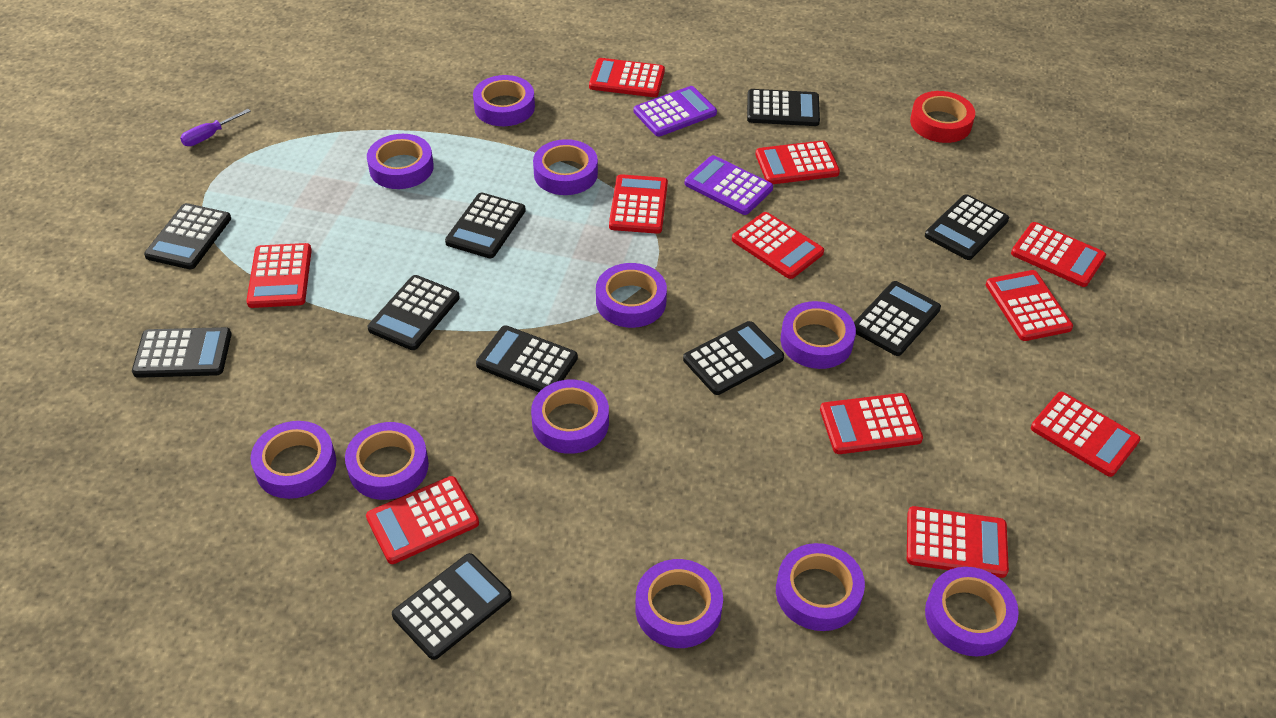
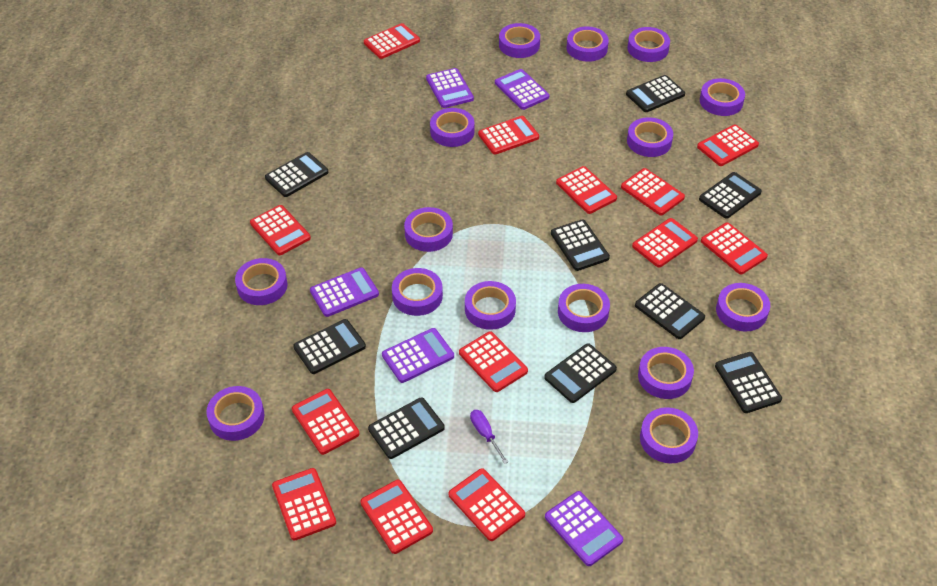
black calculator: [132,327,232,378] [144,203,231,269] [368,275,460,350] [392,553,512,660] [445,192,526,258] [476,325,578,392] [683,321,784,395] [747,89,820,126] [854,281,941,356] [925,194,1009,260] = 10 -> [265,152,329,197] [293,319,366,374] [368,398,445,459] [544,343,617,403] [551,220,610,271] [626,75,685,112] [635,283,705,339] [699,172,762,219] [715,352,782,413] = 9
purple calculator: [634,86,717,137] [684,155,773,215] = 2 -> [310,267,379,317] [382,328,454,383] [426,68,474,108] [495,69,549,110] [545,491,623,566] = 5
purple tape: [251,421,336,499] [345,422,429,500] [367,134,434,189] [473,75,535,126] [531,380,609,454] [533,139,598,195] [596,263,667,328] [635,559,723,648] [776,543,865,631] [781,301,856,369] [925,567,1019,657] = 11 -> [206,386,265,441] [235,258,288,305] [392,268,443,316] [404,207,453,252] [430,108,475,147] [465,281,516,330] [499,23,540,58] [558,284,610,332] [567,26,609,62] [627,27,670,62] [627,117,673,157] [638,347,694,399] [640,407,698,463] [700,78,745,116] [716,283,770,332] = 15
red calculator: [246,243,312,308] [366,476,479,564] [589,58,665,97] [609,174,668,234] [732,212,824,279] [755,140,840,184] [820,393,923,454] [907,506,1009,578] [986,270,1073,341] [1011,222,1106,287] [1031,392,1140,477] = 11 -> [250,205,311,255] [272,468,336,541] [292,389,359,455] [360,480,433,554] [364,23,420,59] [448,468,525,541] [459,331,528,392] [478,116,539,155] [556,166,617,214] [621,168,685,215] [632,218,698,268] [697,125,759,166] [701,223,768,274] = 13
red tape: [910,91,975,143] = 1 -> none = 0

